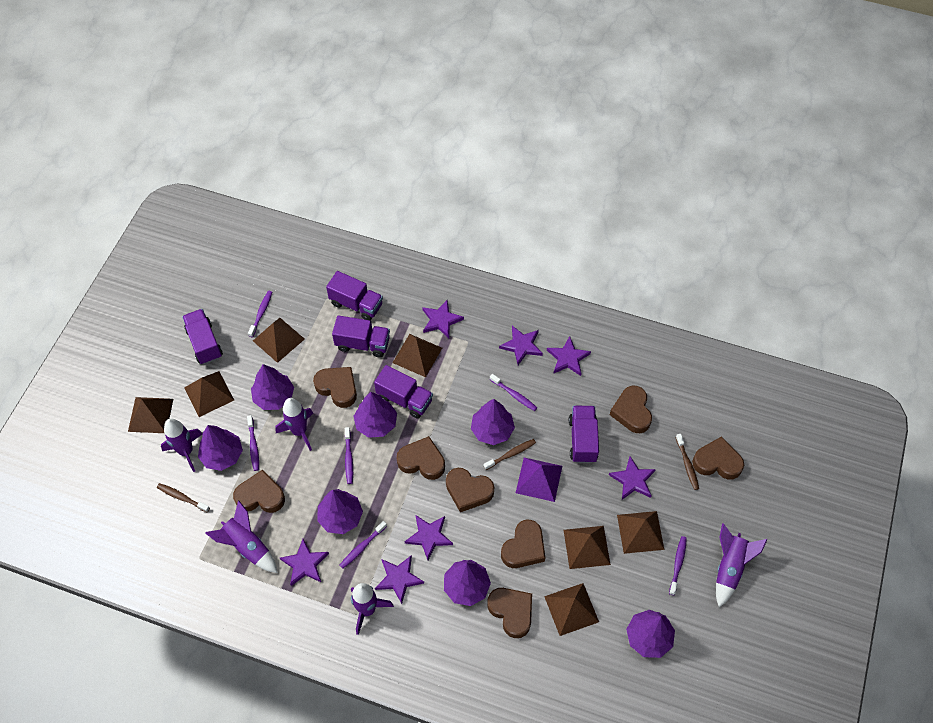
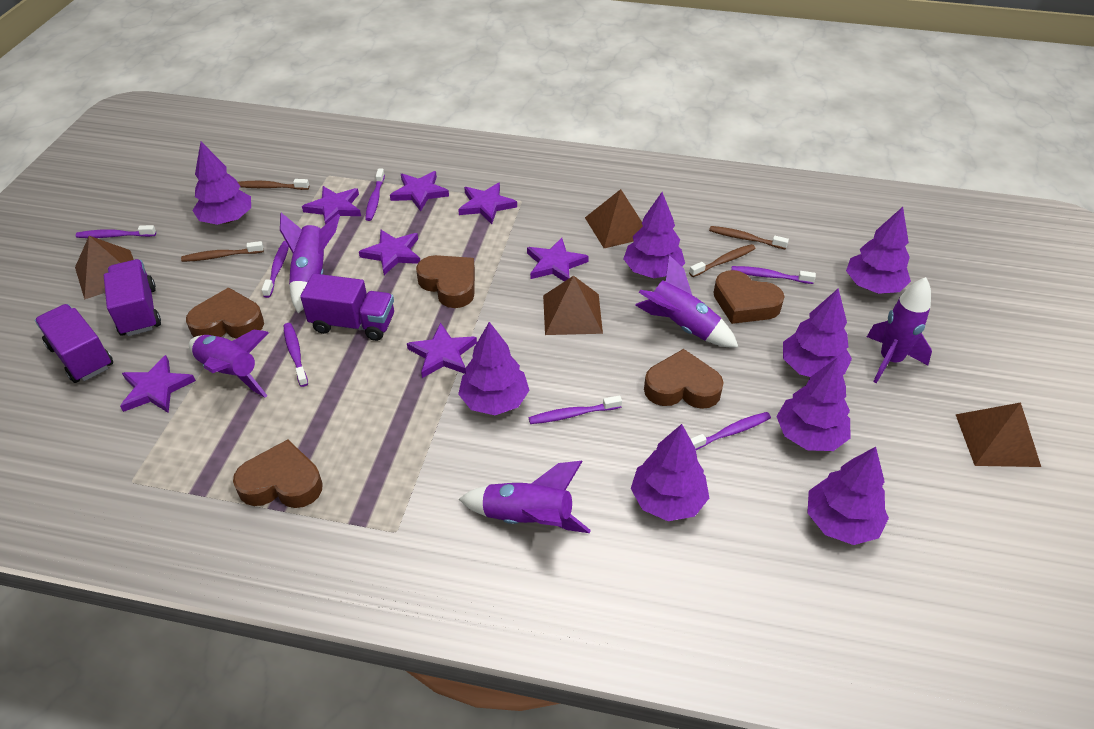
brown heart: [233,470,285,513] [313,367,357,408] [397,436,445,480] [446,468,494,512] [487,588,532,638] [501,520,545,568] [610,386,652,433] [692,436,744,480] = 8 -> [186,288,264,339] [233,439,322,508] [416,255,475,308] [644,349,724,409] [713,270,784,324] = 5
brown pyramid: [128,397,173,433] [184,371,234,417] [253,318,305,363] [392,334,442,377] [544,583,599,636] [563,526,611,569] [617,511,664,554] = 7 -> [75,236,134,300] [543,276,603,335] [585,189,643,248] [955,402,1041,467] = 4
brown toothbrush: [157,483,210,513] [483,439,536,470] [676,434,699,490] = 3 -> [181,241,264,262] [238,179,309,190] [689,244,756,277] [709,226,789,250] = 4
purple pyramid: [516,458,562,502] = 1 -> none = 0
purple toothbrush: [247,415,259,471] [248,291,272,337] [339,521,387,569] [345,427,353,484] [489,374,537,411] [669,536,687,595] = 6 -> [76,225,156,238] [262,241,289,298] [284,323,308,387] [365,169,385,221] [529,395,622,424] [691,412,771,450] [731,266,816,284] = 7
purple tree: [198,425,243,471] [251,364,294,410] [317,489,363,534] [353,392,397,438] [444,560,491,606] [471,399,515,445] [626,610,675,658] = 7 -> [192,142,251,225] [458,322,529,415] [623,192,685,278] [631,424,709,521] [776,357,851,451] [783,289,852,377] [807,447,889,545] [846,207,911,294] = 8
purple truck: [182,309,223,364] [326,271,383,321] [332,315,390,357] [374,365,433,419] [569,406,599,463] = 5 -> [35,304,113,383] [104,259,161,336] [300,273,394,341] = 3

